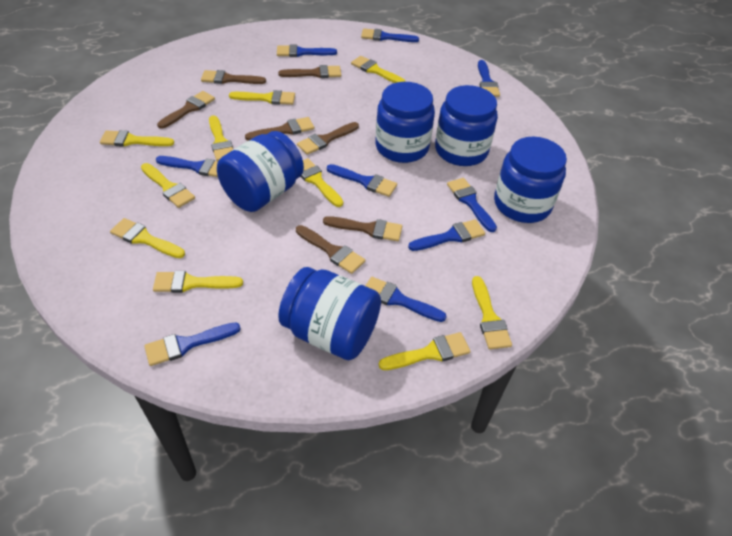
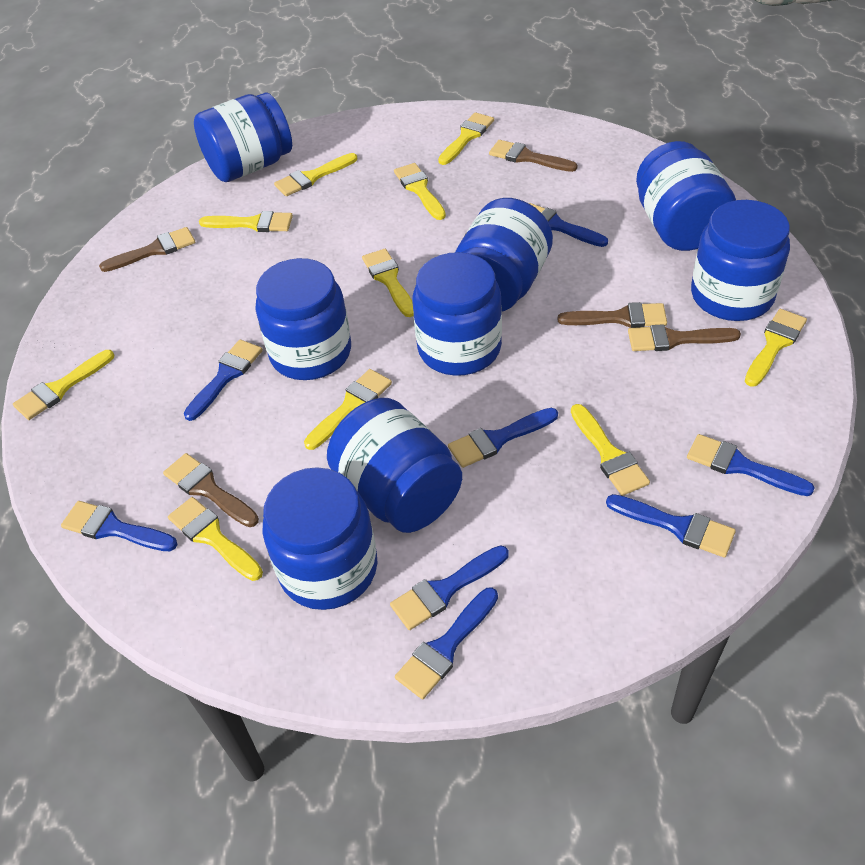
blue brush: [144,322,241,366] [156,156,218,177] [277,45,337,57] [327,164,397,197] [361,28,419,42] [365,277,447,322] [408,219,485,251] [447,178,497,232] [478,60,500,97] = 9 -> [61,501,178,551] [184,340,263,421] [390,545,509,630] [395,588,498,699] [448,408,558,468] [529,203,608,247] [606,494,736,558] [687,434,815,496] = 8
blue jar: [217,131,304,212] [278,267,381,360] [375,82,435,163] [435,85,498,166] [494,137,567,223] = 5 -> [194,92,292,182] [255,258,351,380] [263,467,378,610] [327,398,462,533] [412,252,502,376] [455,198,553,312] [636,141,736,251] [691,200,790,321] = 8
brown brush: [157,91,215,129] [201,70,266,84] [245,117,314,141] [278,65,341,78] [296,225,365,274] [297,122,359,155] [323,216,402,241] = 7 -> [99,227,195,272] [163,453,259,527] [489,140,578,172] [558,302,667,328] [628,324,741,351] = 5

